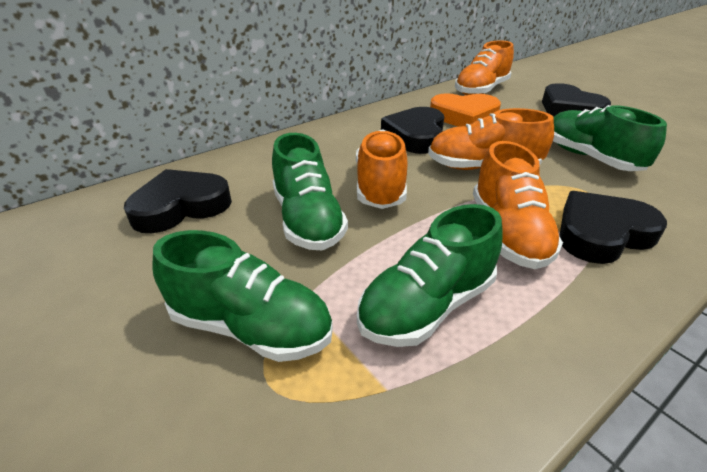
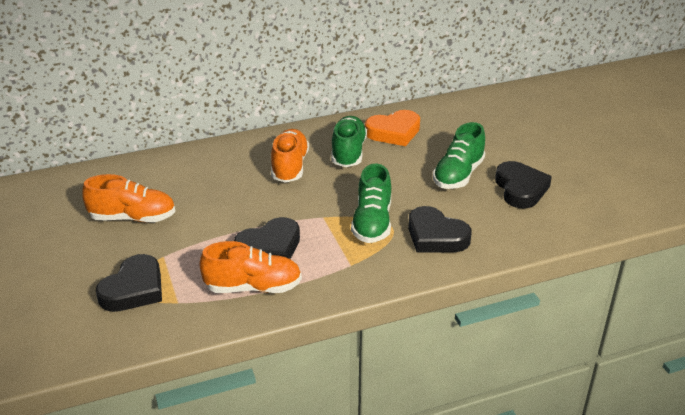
green shoe: [152,230,333,362] [272,133,348,250] [357,204,503,347] [553,105,667,171] = 4 -> [331,116,367,167] [351,163,391,243] [433,122,485,189] = 3
orange shoe: [356,129,408,209] [428,108,554,170] [455,40,514,95] [473,141,563,269] = 4 -> [82,174,175,222] [200,241,302,293] [271,129,309,183] = 3

